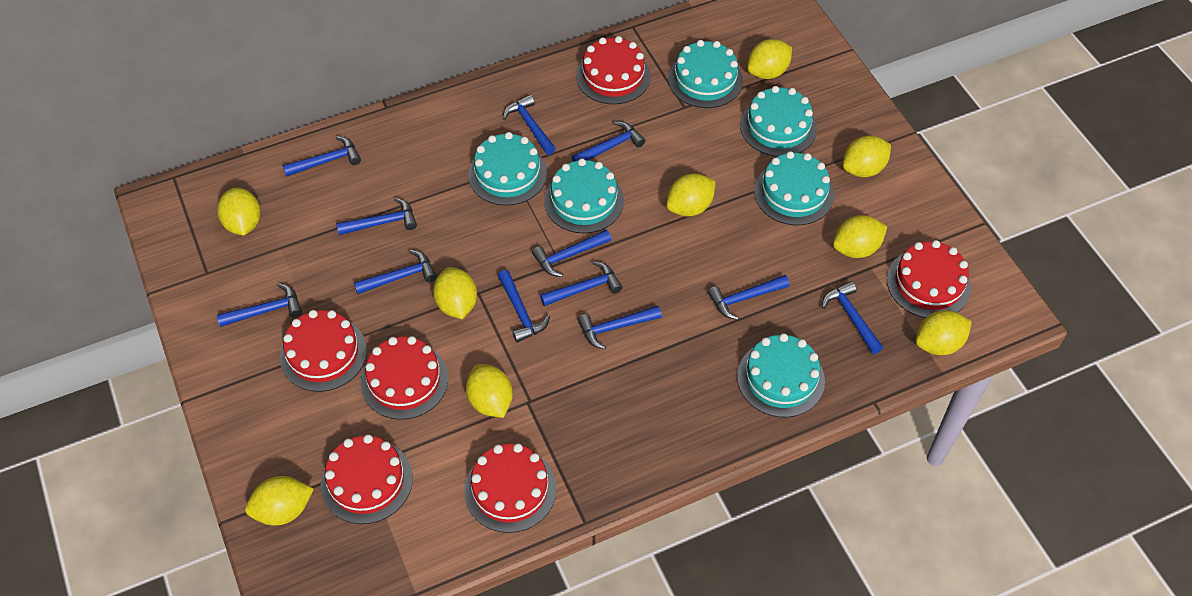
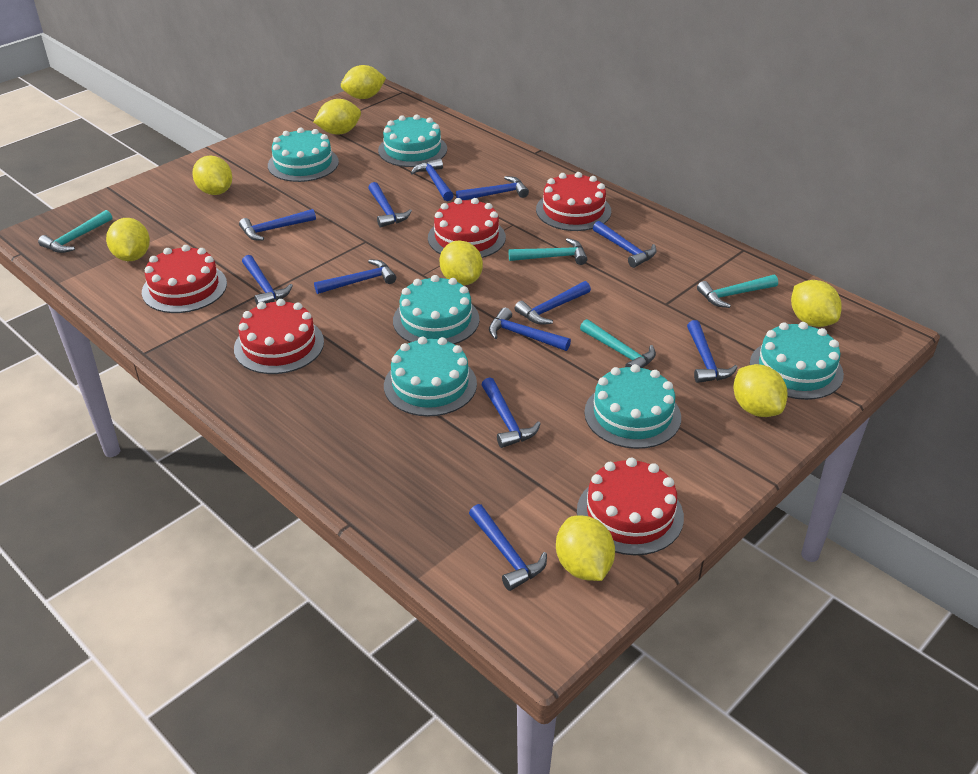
red cake: [280,310,367,392] [320,434,413,524] [361,336,448,420] [464,443,557,533] [576,36,651,104] [887,240,971,318] = 6 -> [142,245,227,313] [234,299,324,374] [428,198,506,258] [536,172,611,231] [577,458,684,555] = 5
turquoise hammer: none = 0 -> [38,210,112,253] [509,238,587,265] [580,319,656,368] [697,275,778,308] = 4
yellow lemon: [217,187,261,236] [245,476,314,525] [433,267,477,319] [466,364,513,418] [666,174,716,216] [747,39,792,79] [833,215,887,258] [843,136,891,177] [916,310,972,355] = 9 -> [106,218,150,261] [192,156,232,195] [313,99,361,134] [341,65,386,99] [440,240,483,285] [556,515,615,581] [733,364,788,417] [791,280,842,327] = 8

